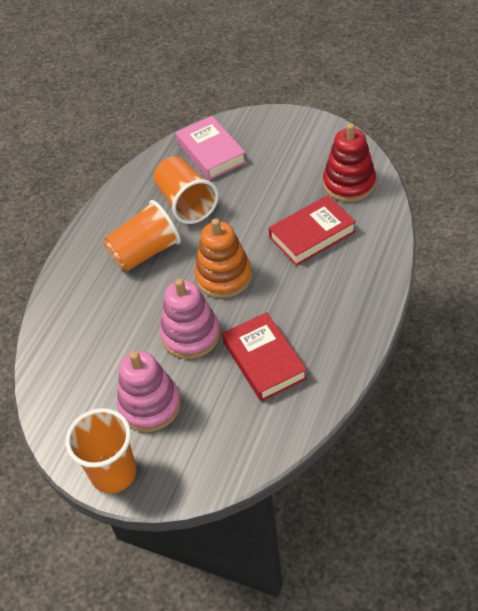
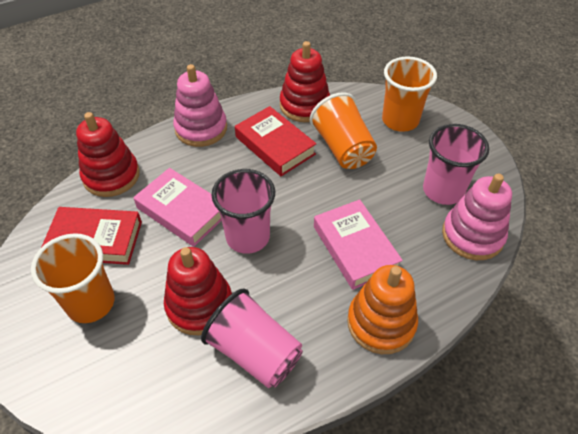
pink book: [176,116,246,180] = 1 -> [133,168,222,247] [314,199,403,290] = 2
pink cup: none = 0 -> [201,288,303,388] [211,169,275,254] [423,124,489,205] = 3
red stacking toy: [323,123,376,202] = 1 -> [76,112,140,197] [164,247,232,335] [280,41,330,122] = 3

